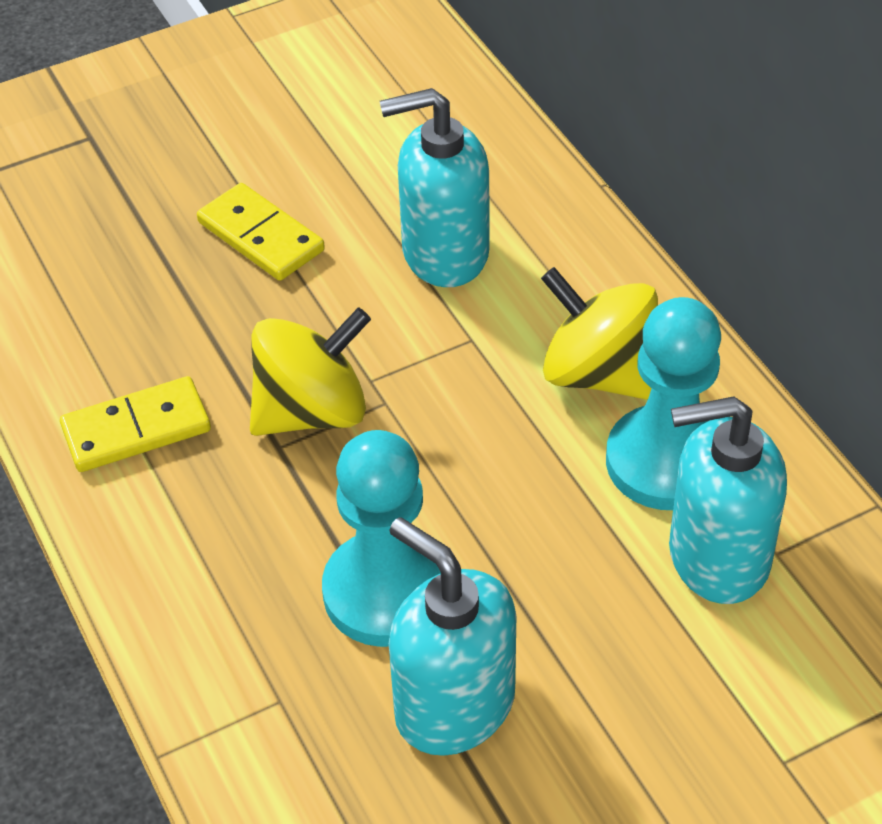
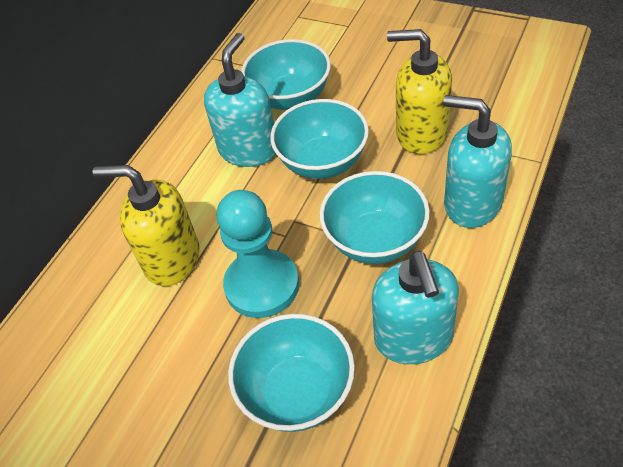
turquoise bowl: none = 0 -> [228,314,355,432] [241,39,331,110] [270,99,369,179] [319,171,430,264] = 4
turquoise pawn: [322,430,441,647] [606,297,721,510] = 2 -> [216,190,299,318] = 1
yellow domino: [60,376,211,472] [197,183,325,281] = 2 -> none = 0
yellow soap dispenser: none = 0 -> [92,165,199,286] [387,29,452,154] = 2
yellow spinning top: [250,307,371,436] [541,267,658,400] = 2 -> none = 0

